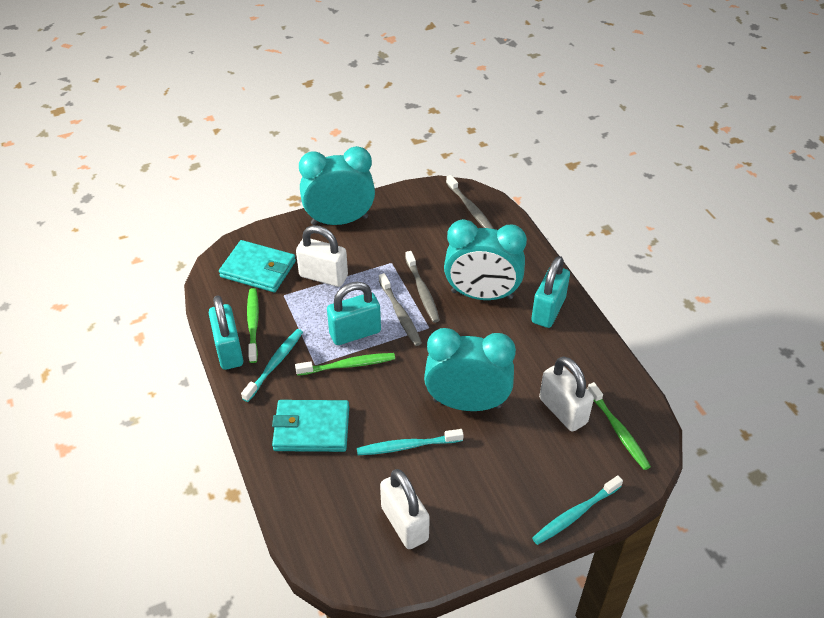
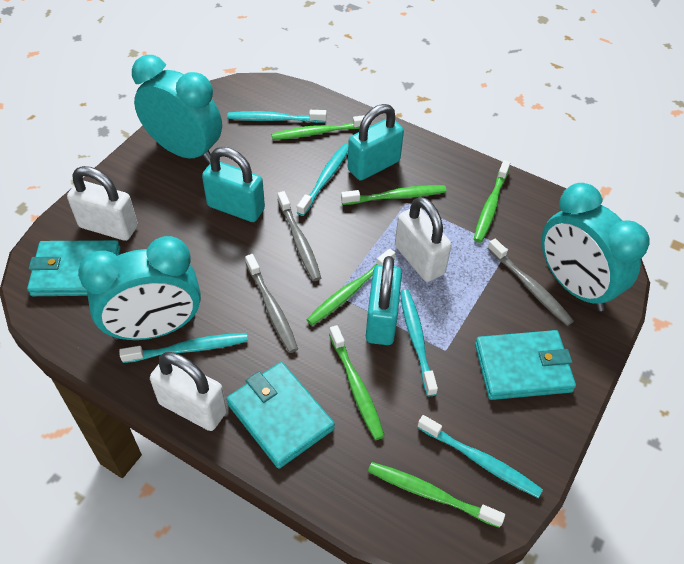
green toothbrush: [247,288,259,363] [295,353,395,376] [587,382,651,470] = 3 -> [271,115,370,140] [306,249,395,325] [329,325,385,440] [341,185,447,205] [368,462,505,528] [474,160,510,243] = 6
turquoise toothbrush: [241,329,303,402] [357,429,464,455] [532,475,623,545] = 3 -> [119,333,248,363] [227,110,326,123] [297,144,348,216] [400,290,438,396] [417,415,543,498] = 5
turquoise wallet: [219,240,296,292] [272,400,349,452] = 2 -> [27,240,120,296] [226,362,335,469] [475,330,576,400] = 3

